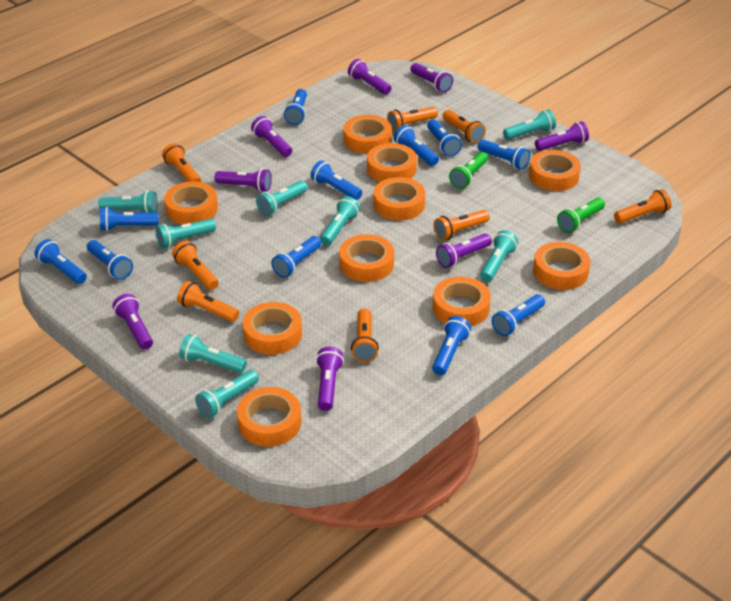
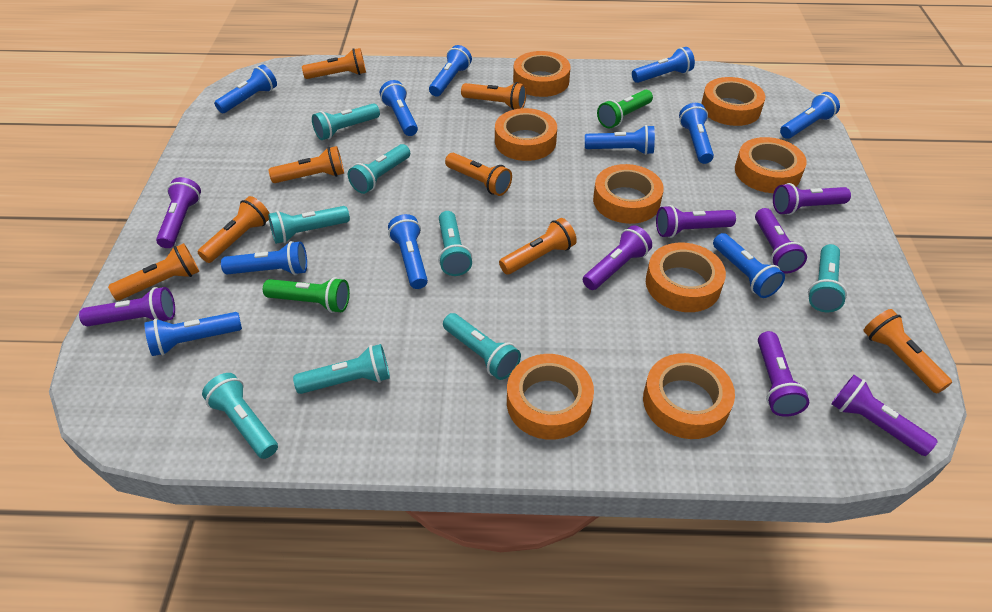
orange tape: [164,181,218,224] [237,387,301,447] [243,302,302,355] [339,234,394,282] [343,115,392,154] [367,143,417,182] [374,177,425,220] [433,277,491,326] [529,150,581,191] [533,242,590,290] = 10 -> [495,108,557,161] [507,354,594,440] [513,51,571,97] [593,164,664,224] [643,353,735,439] [646,243,726,312] [701,77,765,126] [735,137,807,193] = 8

